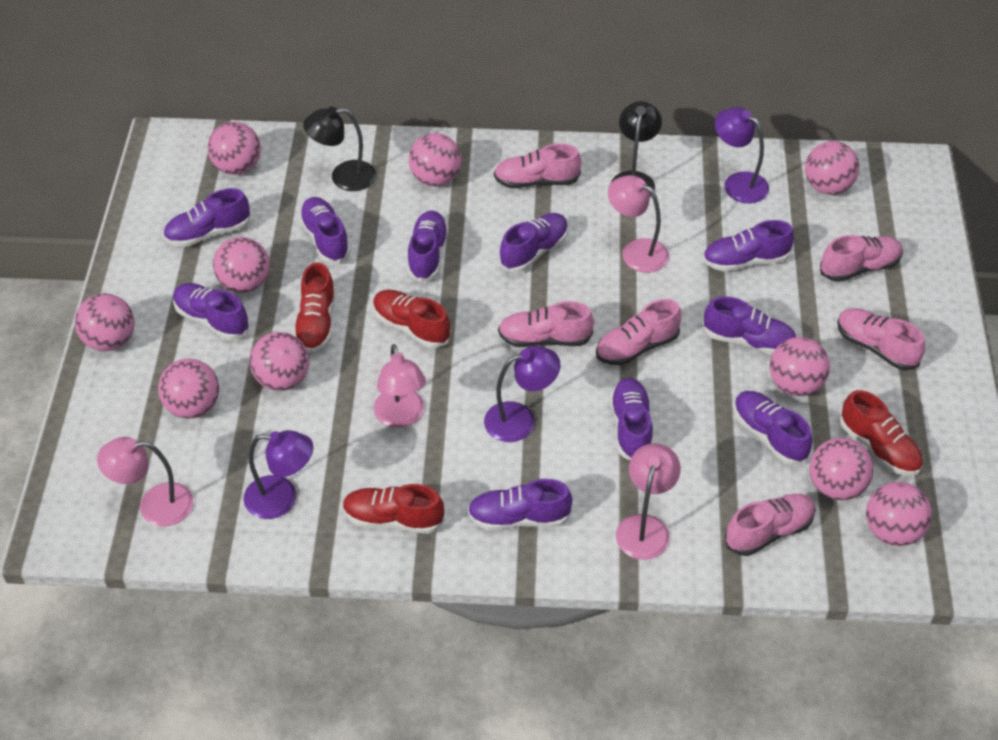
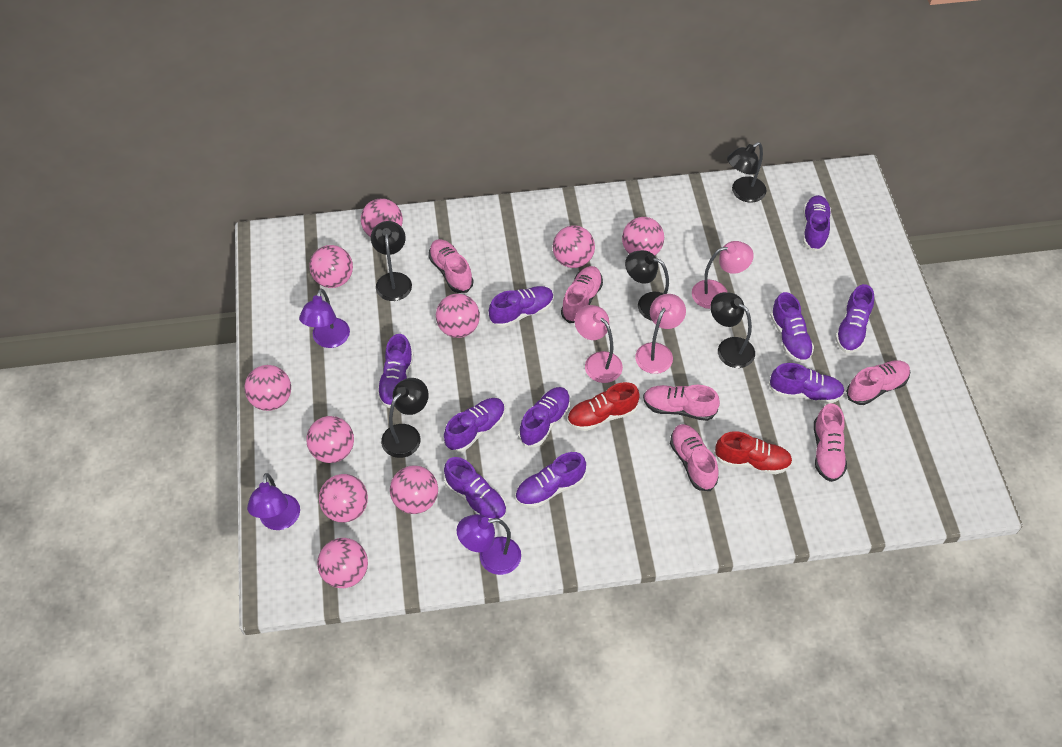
black lamp: [303,107,376,191] [611,101,662,197] = 2 -> [371,221,412,301] [381,378,429,458] [625,250,669,321] [710,292,755,368] [727,142,766,203] = 5
pink lamp: [97,437,194,526] [374,344,426,428] [608,175,669,273] [616,443,681,560] = 4 -> [575,305,623,383] [635,294,686,374] [692,241,754,309] = 3
red shoe: [293,262,336,353] [343,484,445,534] [373,290,451,348] [840,390,923,476] = 4 -> [567,382,640,431] [714,431,793,474] = 2

